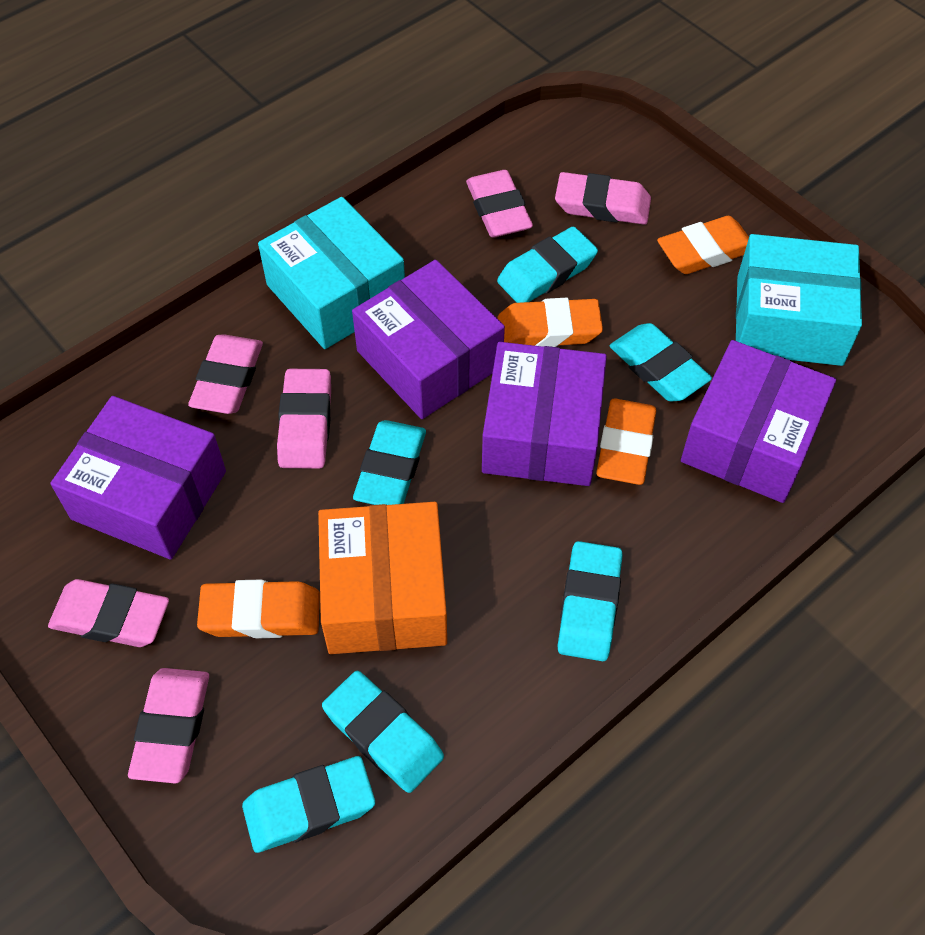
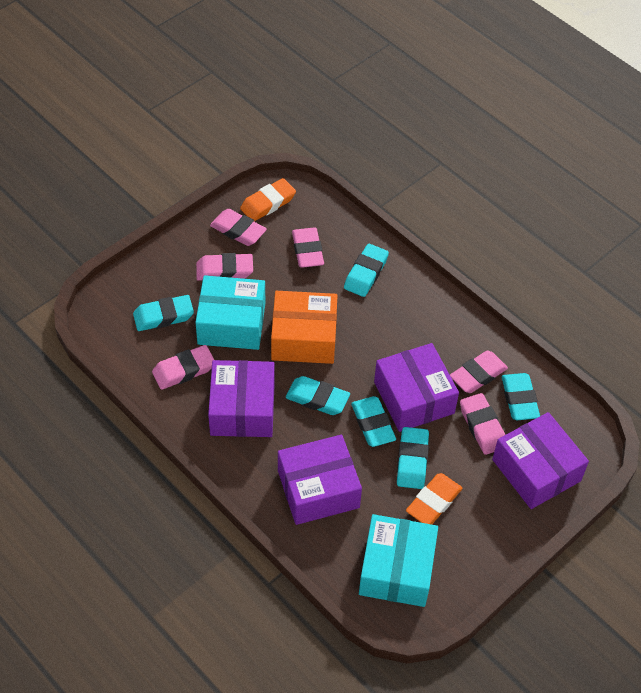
orange eraser: [197,580,320,638] [497,298,603,347] [596,399,656,485] [657,216,749,274] = 4 -> [240,178,296,221] [406,473,462,525] = 2

